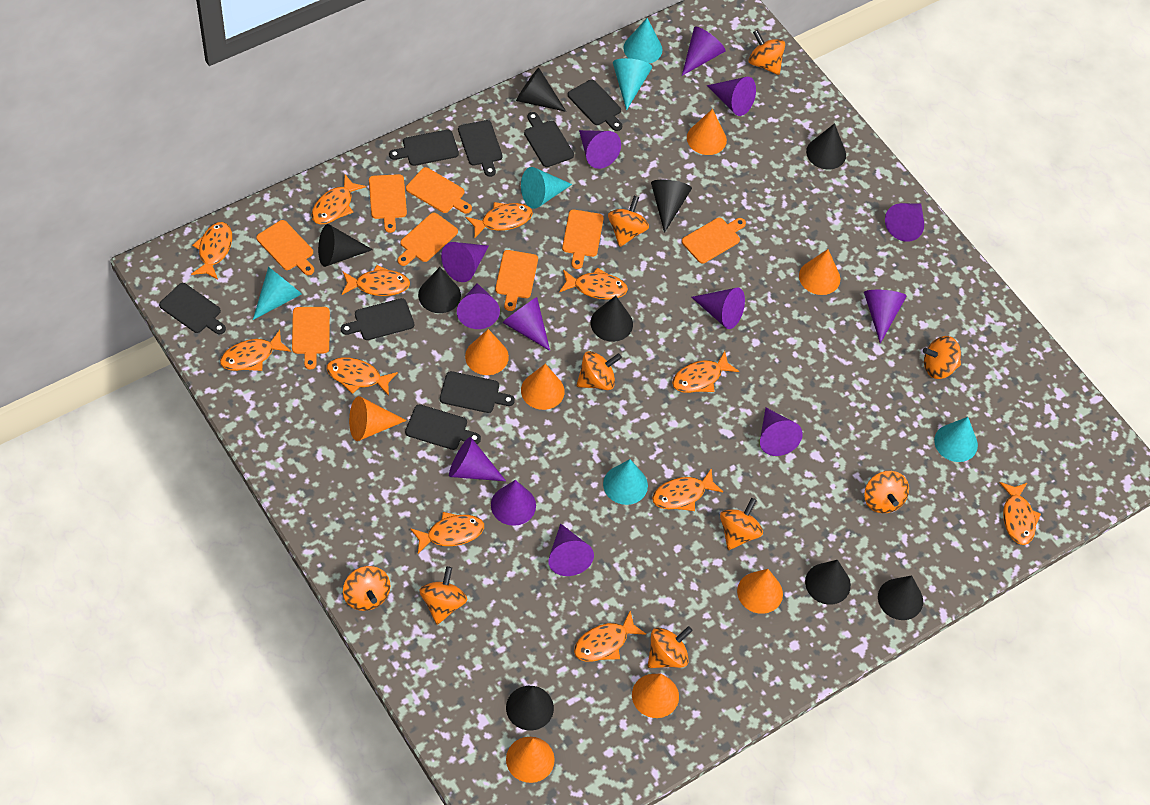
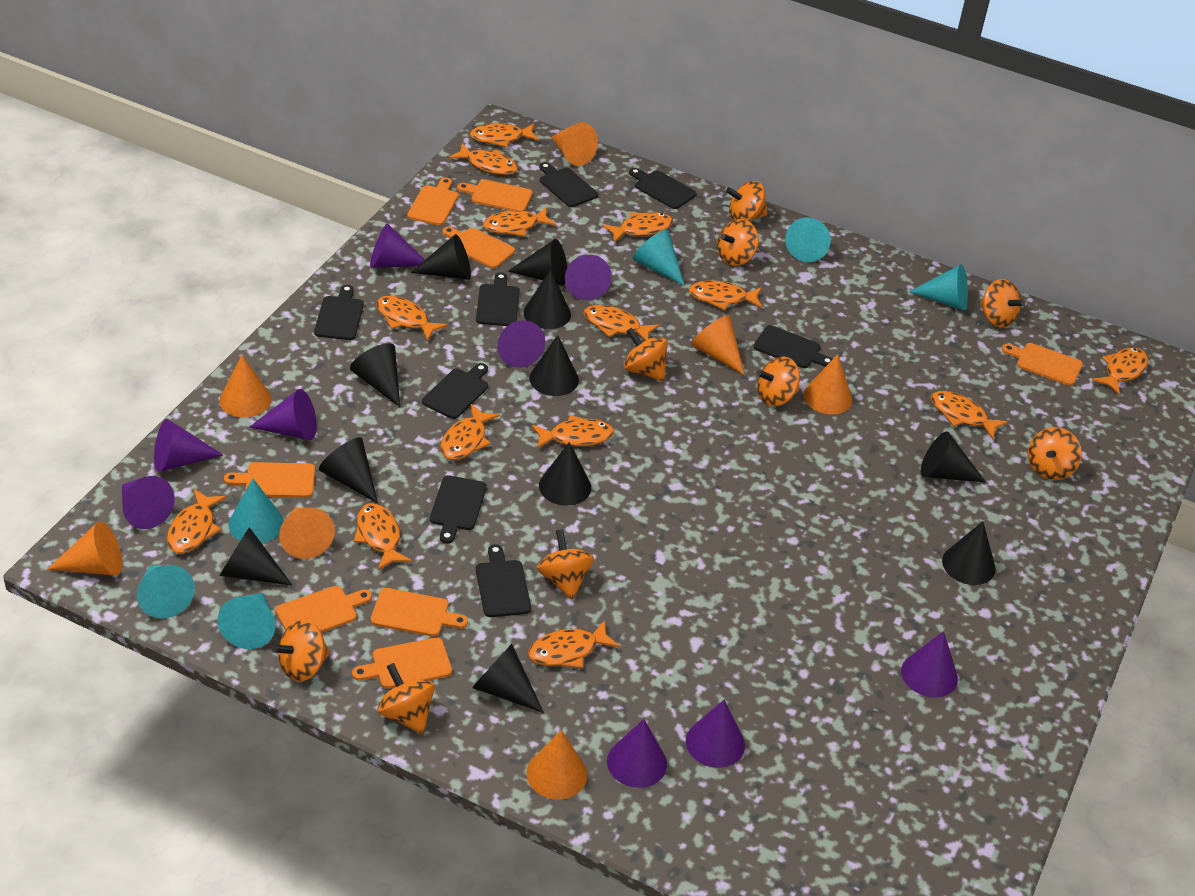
black cone: [318,224,373,267] [418,267,461,313] [506,686,554,731] [516,68,566,112] [591,296,633,342] [651,180,692,233] [805,560,851,605] [806,123,846,169] [878,576,923,620] = 9 -> [220,527,293,586] [319,437,378,504] [350,343,400,407] [410,234,471,280] [472,644,544,713] [508,239,567,285] [523,269,571,329] [529,335,579,396] [539,442,591,506] [921,432,986,482] [942,521,996,585] = 11
orange cone: [349,396,407,441] [465,329,509,375] [506,737,555,783] [521,364,565,410] [632,674,679,718] [687,109,727,155] [737,569,783,614] [799,249,840,295] = 8 -> [48,522,122,576] [219,355,271,418] [279,507,335,559] [527,730,587,800] [551,122,598,166] [691,315,745,375] [804,354,852,415] = 7
orange fish: [191,222,232,280] [220,330,291,371] [311,175,366,224] [326,357,398,396] [342,265,410,296] [410,512,484,554] [466,202,533,239] [559,267,628,300] [574,611,646,662] [652,468,723,511] [672,351,739,393] [1000,482,1041,545] = 12 -> [167,489,226,553] [354,503,412,570] [377,296,448,341] [440,404,500,460] [449,143,518,175] [470,123,539,147] [483,207,556,236] [528,620,620,668] [532,415,614,449] [584,305,660,340] [602,212,673,243] [688,281,762,310] [931,391,1008,439] [1092,347,1148,395] = 14
purple cone: [441,242,489,282] [449,437,506,481] [457,283,500,329] [491,480,536,526] [502,297,550,351] [549,524,594,576] [579,130,621,169] [682,27,726,76] [691,287,745,329] [707,77,756,116] [760,408,803,456] [864,290,907,344] [885,203,924,242] = 13 -> [122,476,175,529] [154,419,223,472] [250,389,317,440] [370,224,424,268] [497,320,545,368] [565,255,612,300] [607,719,667,788] [686,700,745,768] [901,631,958,697] = 9

